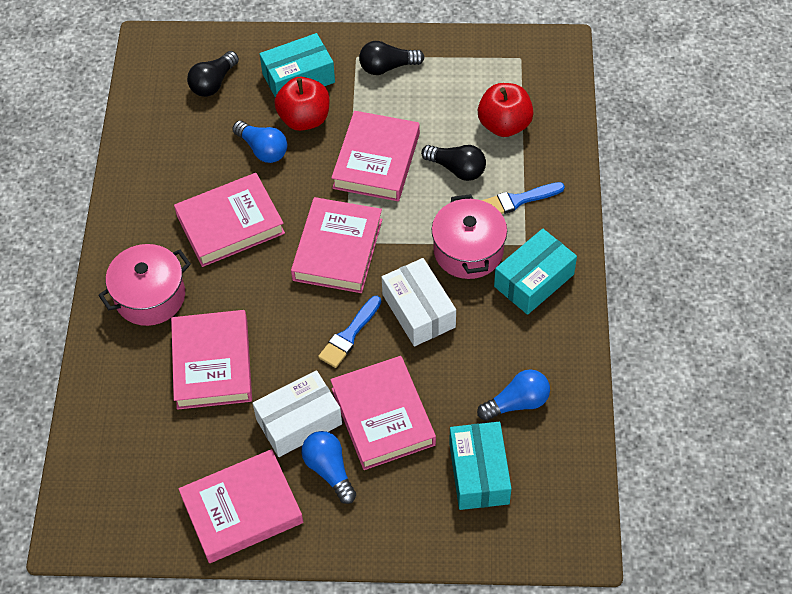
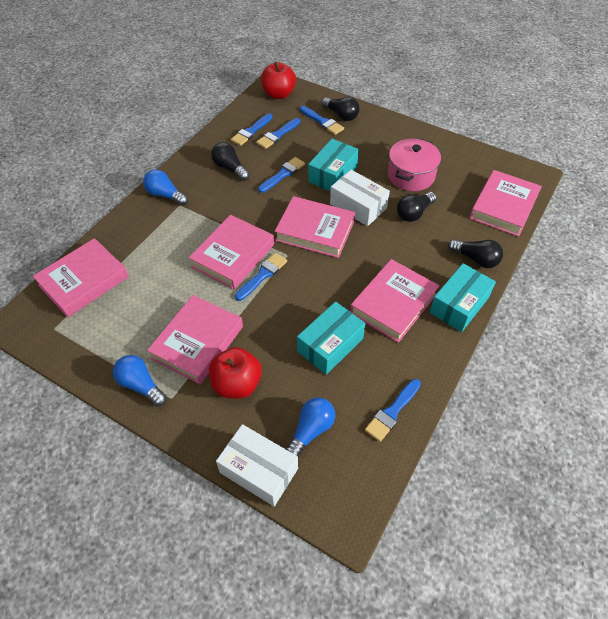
black light bulb: [187,51,239,97] [359,41,424,75] [421,145,486,181] = 3 -> [211,142,250,181] [321,97,360,121] [397,192,436,222] [448,239,503,268] = 4
blue brush: [318,296,381,368] [482,182,565,214] = 2 -> [231,114,273,146] [235,253,287,301] [256,118,300,149] [258,157,305,193] [300,106,344,135] [365,379,421,442] = 6
pink pot: [98,244,191,326] [432,194,507,279] = 2 -> [388,139,441,191] = 1

